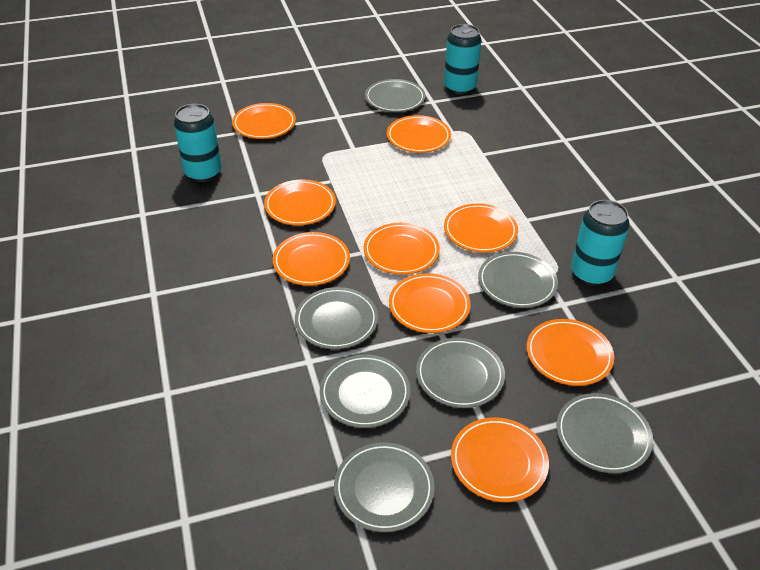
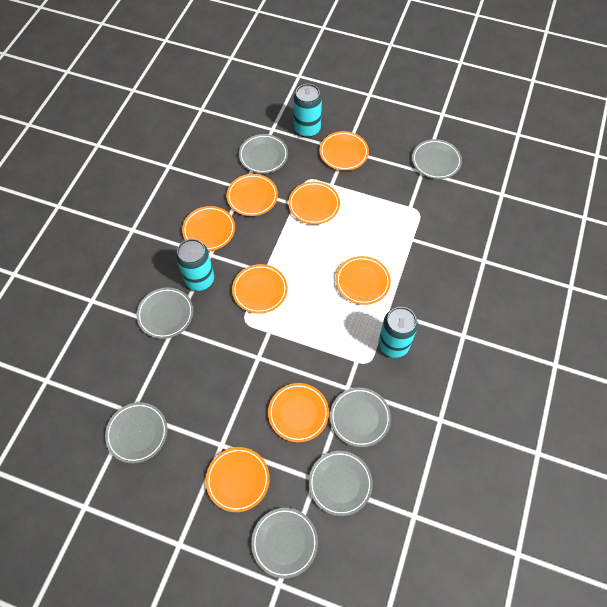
orange plate: [232,103,296,139] [264,180,336,225] [273,232,350,286] [364,223,440,275] [387,115,451,153] [389,273,471,333] [444,203,518,253] [451,418,549,502] [526,319,614,386] = 9 -> [182,206,235,251] [206,447,270,512] [226,174,278,216] [232,264,288,314] [268,383,329,442] [288,182,340,225] [319,131,369,171] [336,256,391,305] = 8

